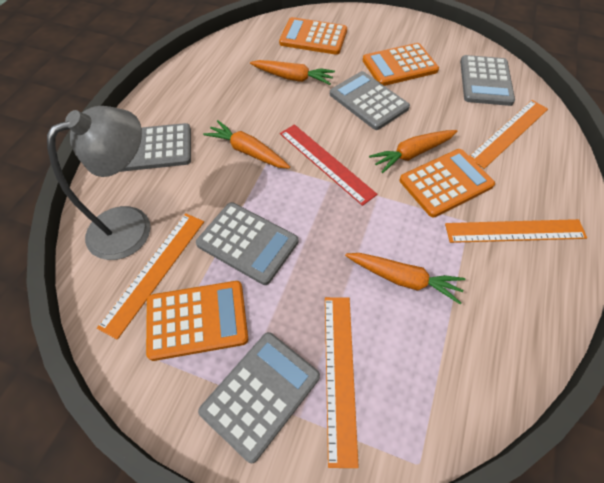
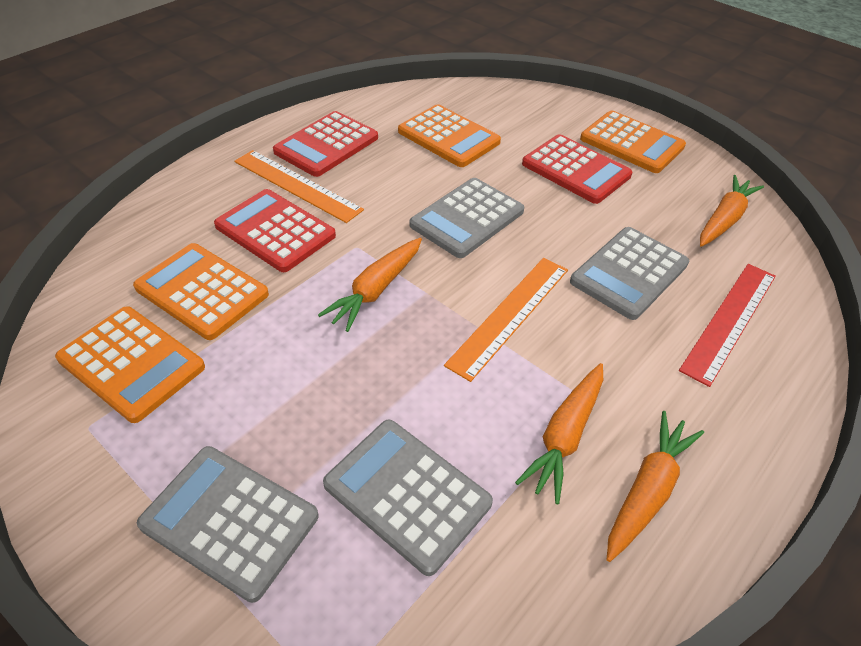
grey calculator: [120,123,191,172] [196,202,298,285] [198,332,320,463] [330,71,410,130] [460,55,515,106] = 5 -> [137,446,319,603] [323,419,493,576] [410,178,524,258] [570,227,689,320] = 4
grey lamp: [47,106,150,260] = 1 -> none = 0
orange ruler: [97,214,204,340] [325,297,359,468] [445,219,587,243] [470,100,548,169] = 4 -> [234,150,364,223] [444,258,568,382] = 2
red calculator: none = 0 -> [214,189,336,272] [273,111,378,177] [522,134,632,204] = 3

